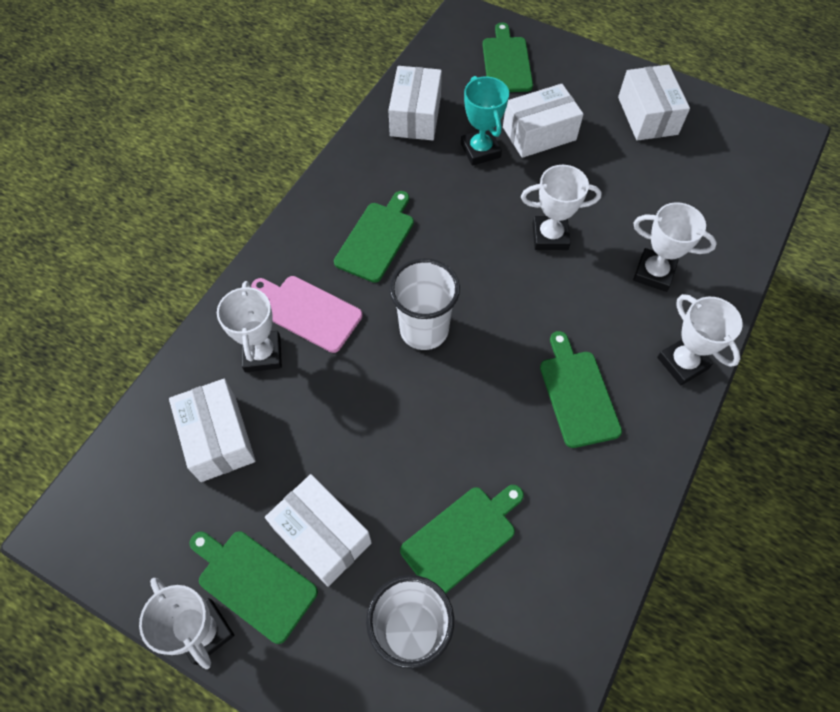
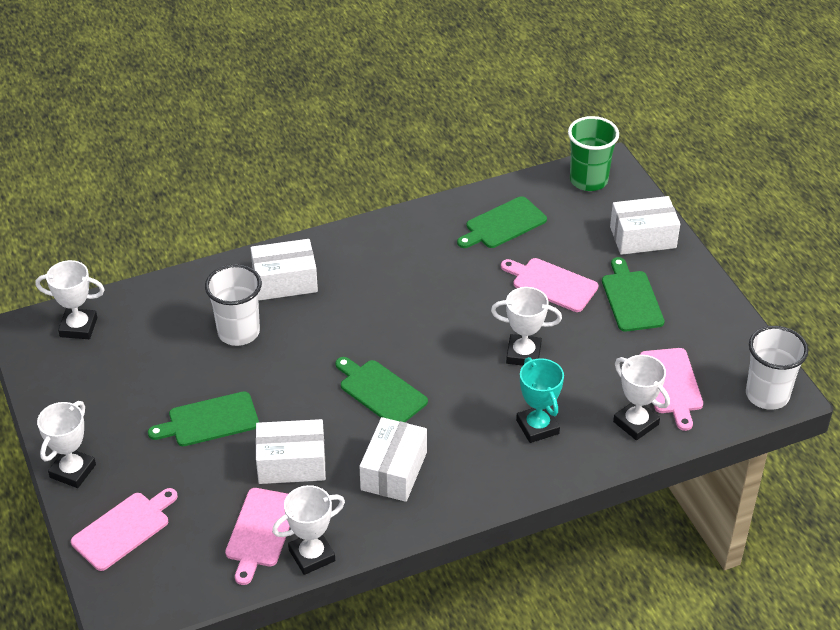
green cup: none = 0 -> [568,116,619,191] = 1
green cutting board: [190,531,318,644] [334,191,414,283] [400,485,524,594] [482,22,533,92] [540,331,622,448] = 5 -> [148,391,259,446] [335,357,428,422] [457,196,547,248] [602,257,665,332] = 4
pink cutting board: [251,276,363,353] = 1 -> [71,488,178,571] [225,488,290,585] [501,258,599,312] [640,348,703,431] = 4
white box: [169,379,256,482] [265,474,372,587] [388,66,442,140] [503,84,583,158] [618,65,690,141] = 5 -> [250,239,318,300] [255,419,326,484] [359,417,427,502] [610,196,680,255] = 4

